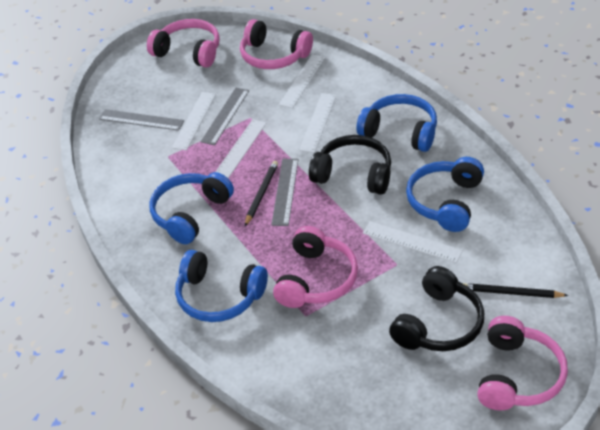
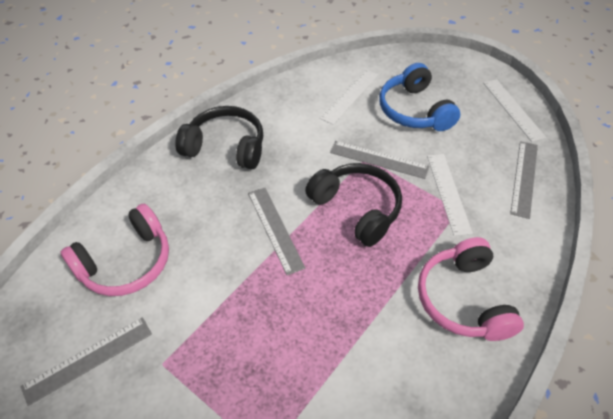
black pencil: [245,161,278,226] [462,283,569,298] = 2 -> none = 0
blue headphones: [149,172,234,244] [175,250,268,322] [357,94,437,152] [406,157,484,232] = 4 -> [379,63,460,131] = 1
grey ruler: [99,109,184,131] [200,88,249,145] [271,159,298,226] = 3 -> [20,317,152,406] [248,188,305,275] [330,141,429,179] [510,141,538,219] = 4
pink headphones: [147,19,220,67] [240,19,313,69] [273,226,358,308] [477,316,568,410] = 4 -> [60,204,169,296] [418,237,524,341] = 2
white ruler: [172,92,216,150] [216,119,266,178] [279,54,325,108] [299,93,336,153] [363,221,463,263] = 5 -> [320,69,378,125] [427,154,473,236] [483,79,546,142] = 3

